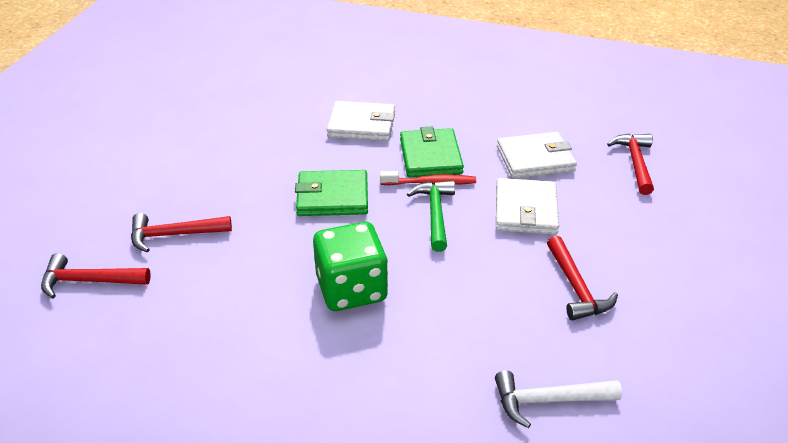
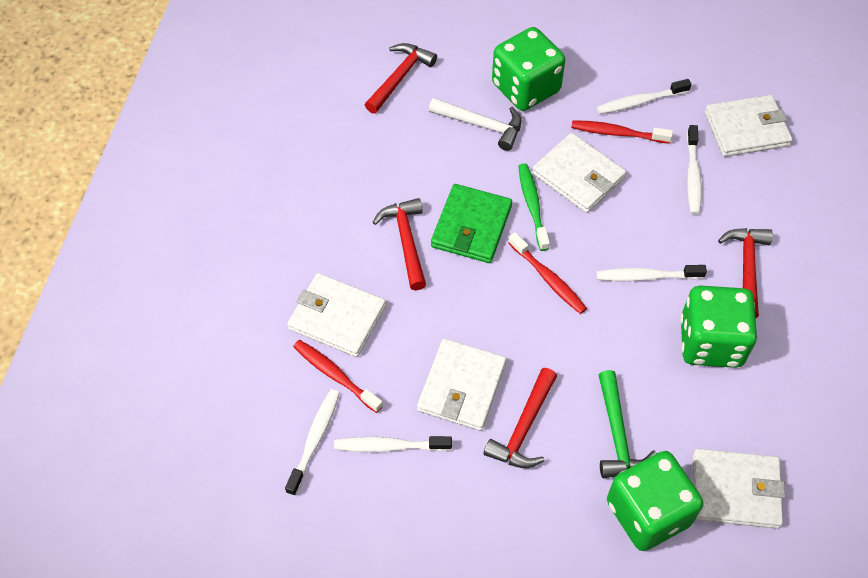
green dice: [313,222,388,311] = 1 -> [492,27,565,111] [607,451,703,551] [680,285,757,368] = 3
green toothbrush: none = 0 -> [518,163,550,251] = 1
green wallet: [295,170,368,216] [400,126,464,178] = 2 -> [431,184,512,263] = 1
red toothbrush: [380,171,476,185] = 1 -> [293,340,383,413] [508,232,587,314] [571,120,673,144] = 3
white toothbrush: none = 0 -> [285,389,340,496] [334,436,452,452] [596,79,691,114] [596,265,707,281] [687,125,702,215] = 5
white wallet: [327,101,395,141] [496,178,559,235] [497,132,577,178] = 3 -> [287,273,386,357] [417,338,506,431] [532,133,626,213] [693,449,785,529] [705,95,792,157] = 5

